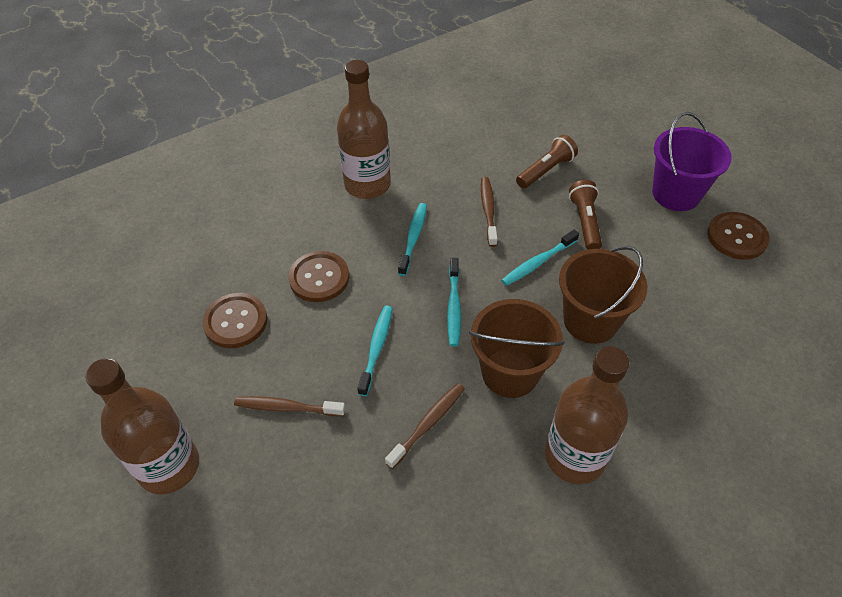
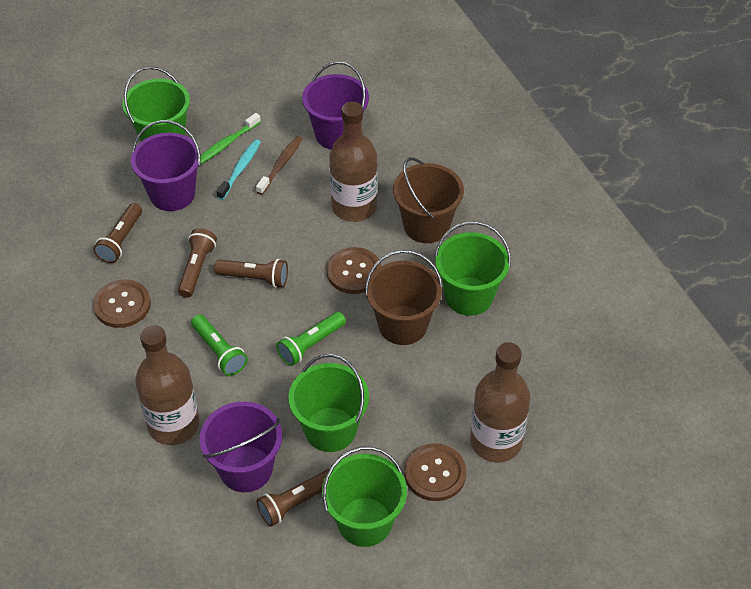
brown flashlight: [516,135,578,189] [569,180,602,250] = 2 -> [93,203,142,263] [178,228,217,298] [214,259,288,288] [256,469,329,527] = 4
brown toothbrush: [234,396,345,416] [385,383,465,469] [481,177,497,247] = 3 -> [256,136,302,195] = 1
green bucket: none = 0 -> [122,66,190,141] [289,354,369,452] [322,446,407,547] [434,221,511,316] = 4
green flashlight: none = 0 -> [191,314,247,376] [276,312,346,366] = 2
green toothbrush: none = 0 -> [200,113,261,165] = 1
purple bucket: [652,112,732,211] = 1 -> [131,120,201,211] [200,401,282,492] [302,62,369,149] = 3
turquoise toothbrush: [357,306,393,396] [398,203,427,276] [447,258,461,347] [501,229,579,286] = 4 -> [217,139,261,200] = 1

